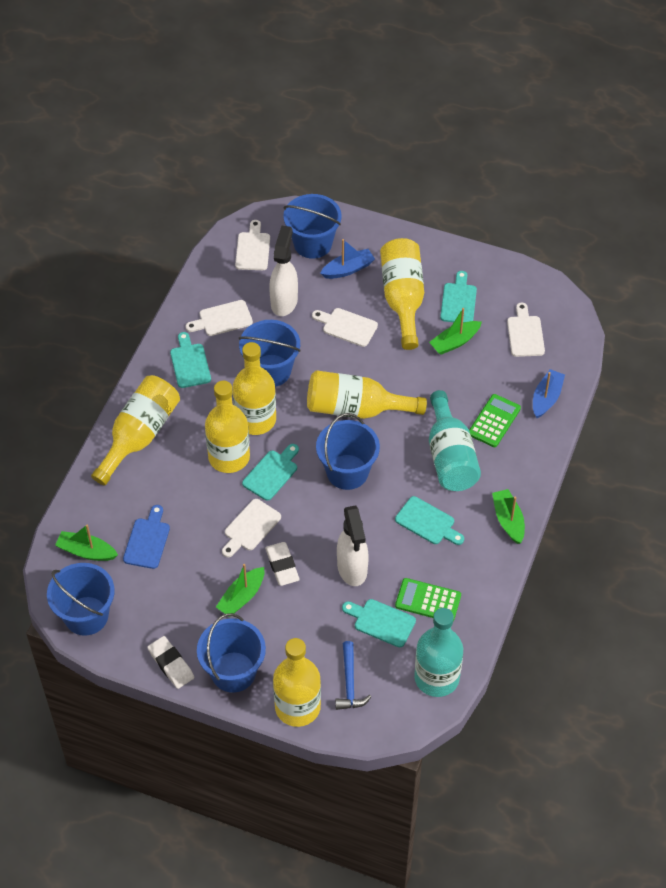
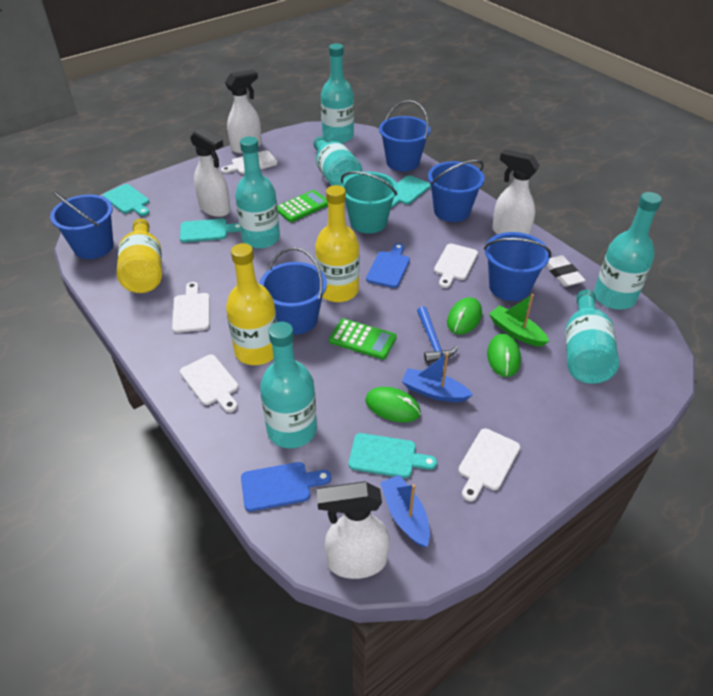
blue cutting board: [123,505,170,569] = 1 -> [241,462,331,512] [366,243,410,288] = 2
green boat: [55,525,118,561] [216,564,264,617] [429,308,482,355] [492,489,525,544] = 4 -> [489,294,549,347] = 1
green mouse: none = 0 -> [365,387,421,422] [447,297,482,335] [487,334,521,377] = 3
turquoise bottle: [414,608,463,697] [429,390,481,491] = 2 -> [235,136,280,249] [260,322,317,448] [313,137,363,186] [321,43,354,143] [565,289,619,384] [594,192,662,310] = 6
turquoise bucket: none = 0 -> [341,171,398,234] = 1
turquoise cutting board: [170,332,211,388] [242,444,299,501] [342,599,416,648] [395,496,464,545] [440,271,477,323] = 5 -> [103,184,149,216] [180,219,241,243] [349,433,437,478] [391,175,431,208] = 4
white eraser: [147,636,194,689] [265,542,300,586] = 2 -> [546,255,586,287] = 1
white spray bottle: [269,226,298,316] [337,506,368,586] = 2 -> [190,128,231,217] [225,69,262,153] [317,481,390,579] [492,149,540,235] = 4
yellow bottle: [91,375,180,486] [205,381,250,473] [233,342,276,435] [273,638,321,727] [307,370,427,419] [380,238,424,350] = 6 -> [117,219,162,293] [226,243,277,365] [315,185,359,302] = 3

